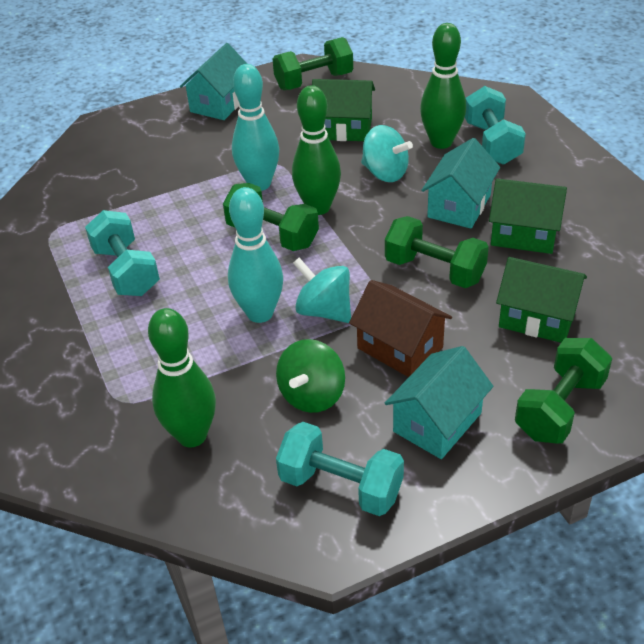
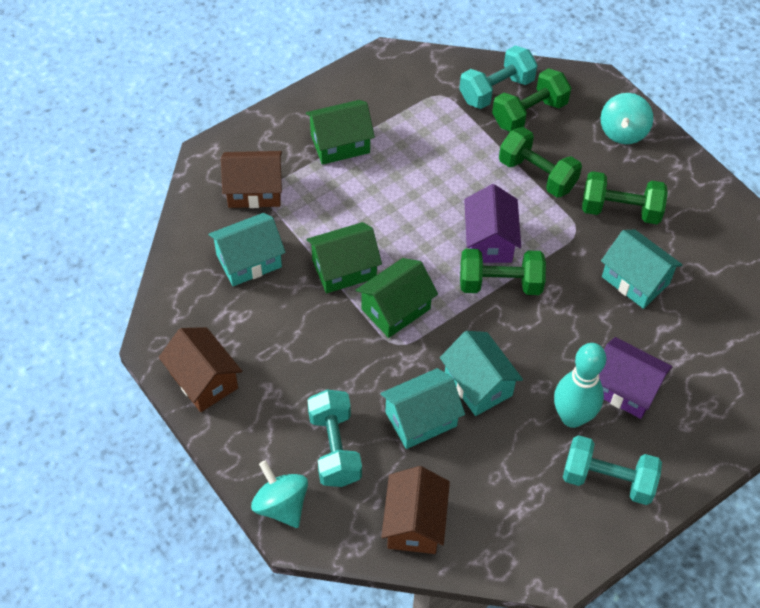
brown house: [349,280,452,377] = 1 -> [159,327,242,412] [221,151,282,208] [381,466,450,554] = 3
green bowling pin: [148,308,216,447] [292,85,341,215] [420,23,466,149] = 3 -> none = 0
green spinning top: [276,339,345,413] = 1 -> none = 0
purple house: none = 0 -> [464,184,521,263] [599,337,672,419] = 2
turquoise bowling pin: [228,187,283,323] [232,64,279,191] = 2 -> [554,343,606,428] = 1
turquoise house: [180,43,247,120] [385,346,493,459] [421,138,500,229] = 3 -> [208,213,285,286] [380,368,465,449] [440,331,523,416] [601,229,682,309] = 4

